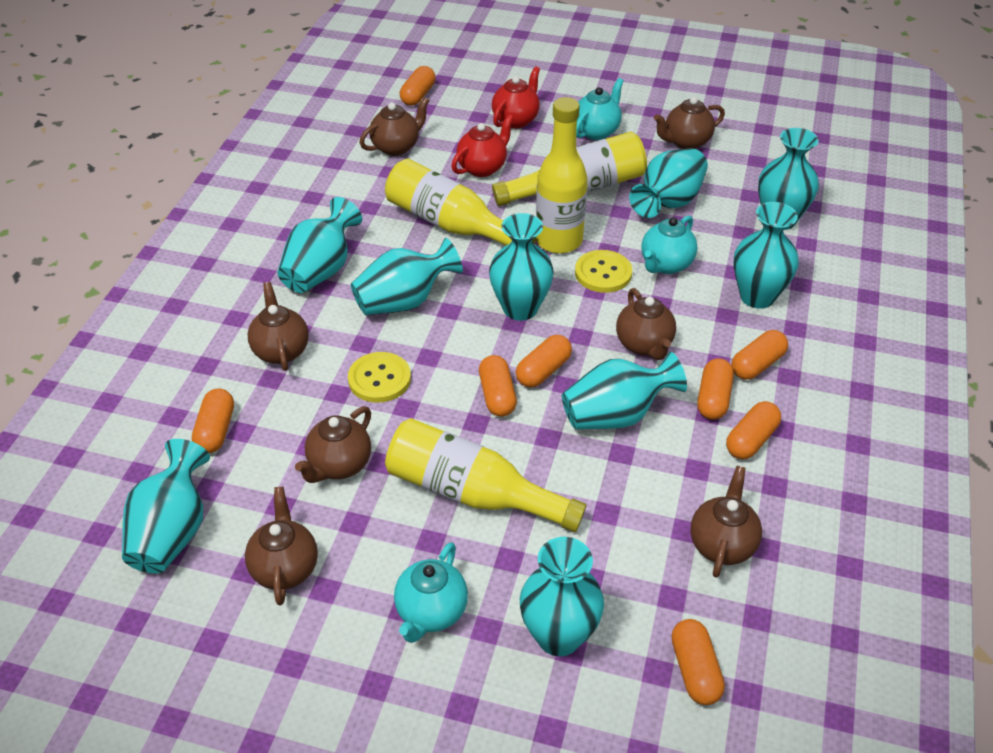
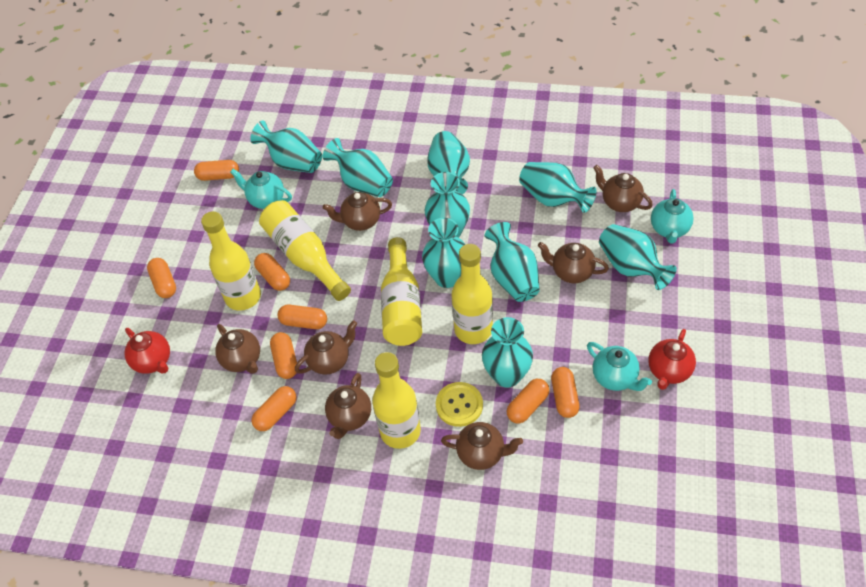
yellow bottle: [385,159,536,246] [385,418,587,532] [492,132,647,206] [536,97,587,254] = 4 -> [201,211,261,311] [259,200,351,301] [372,352,421,449] [381,237,422,346] [451,244,493,344] = 5
yellow button: [348,352,411,403] [575,250,632,293] = 2 -> [436,382,483,427] = 1

